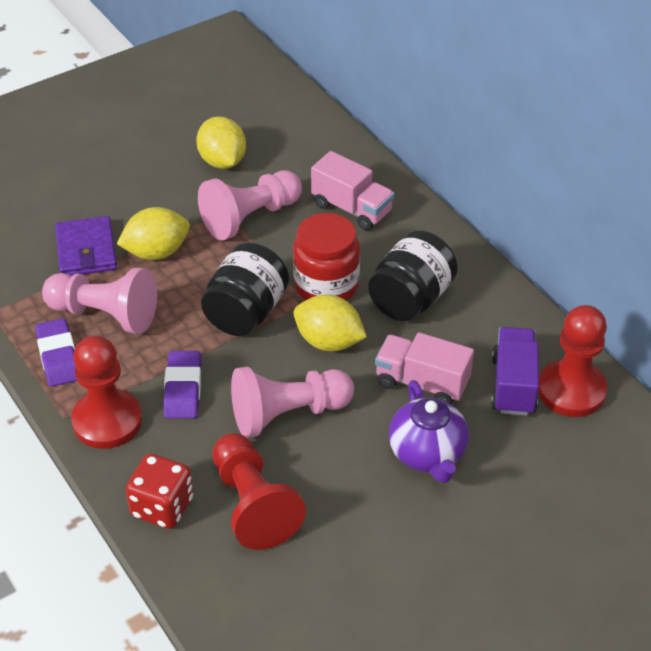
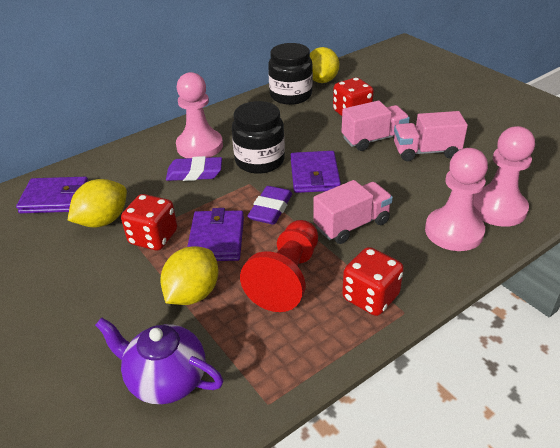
pink truck: [311,151,394,230] [375,332,474,404] = 2 -> [313,180,393,244] [341,101,410,151] [394,111,468,161] = 3
purple truck: [491,327,539,416] = 1 -> none = 0
purple wallet: [55,216,117,276] = 1 -> [16,177,88,213] [187,208,244,261] [291,151,341,193] = 3
red dice: [125,453,194,529] = 1 -> [121,194,177,250] [333,78,374,116] [342,247,404,316] = 3
red jar: [293,213,360,301] = 1 -> none = 0
red pawn: [71,335,142,449] [213,433,306,550] [538,305,607,417] = 3 -> [240,220,318,312] = 1

